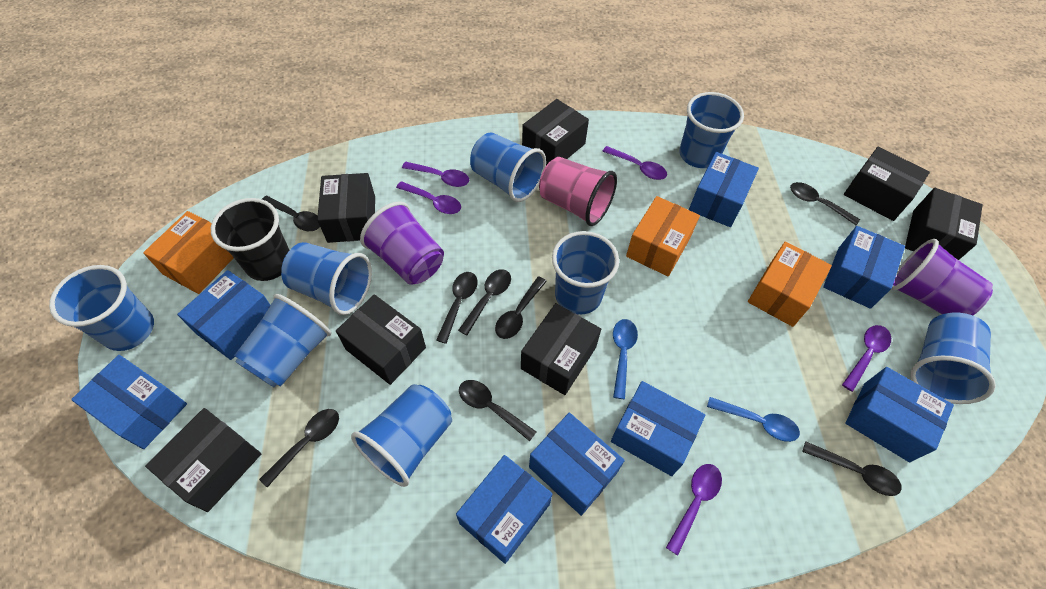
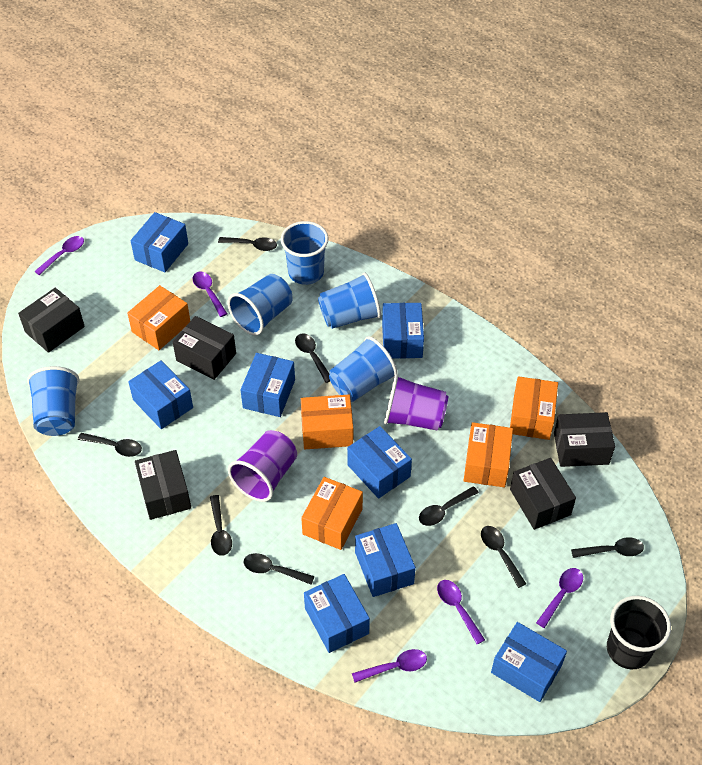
black box: [145,408,261,512] [317,173,375,243] [336,294,426,385] [521,303,601,395] [522,99,589,165] [844,146,930,221] [905,188,983,260] = 7 -> [18,288,85,353] [135,450,191,520] [173,316,236,380] [510,458,576,530] [554,412,615,467] = 5
blue cup: [49,265,154,351] [234,294,331,387] [281,242,372,315] [351,384,452,487] [470,132,546,202] [552,231,619,315] [679,92,744,168] [910,313,996,404] = 8 -> [27,366,79,436] [228,274,293,335] [281,221,329,285] [318,273,381,329] [329,336,398,402] = 5
blue spoon: [613,319,638,399] [707,397,800,442] = 2 -> none = 0
orange box: [143,211,234,294] [626,196,700,277] [748,242,832,327] = 3 -> [127,285,190,350] [301,395,353,449] [301,477,363,550] [464,422,513,487] [510,376,558,440] = 5
pink cup: [539,157,617,226] = 1 -> none = 0

